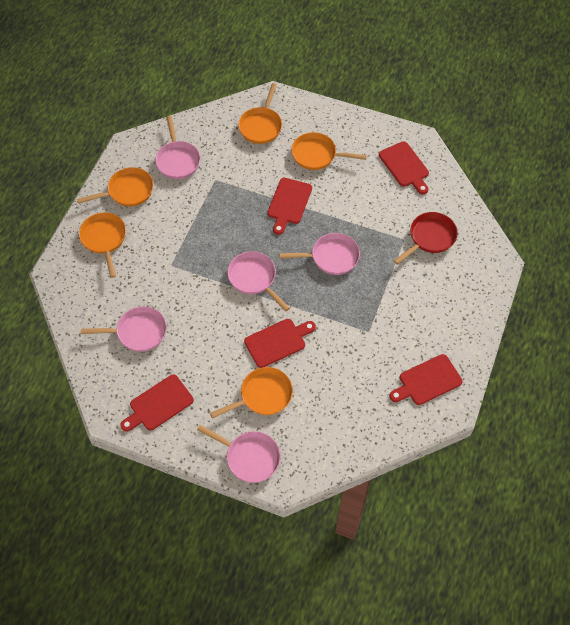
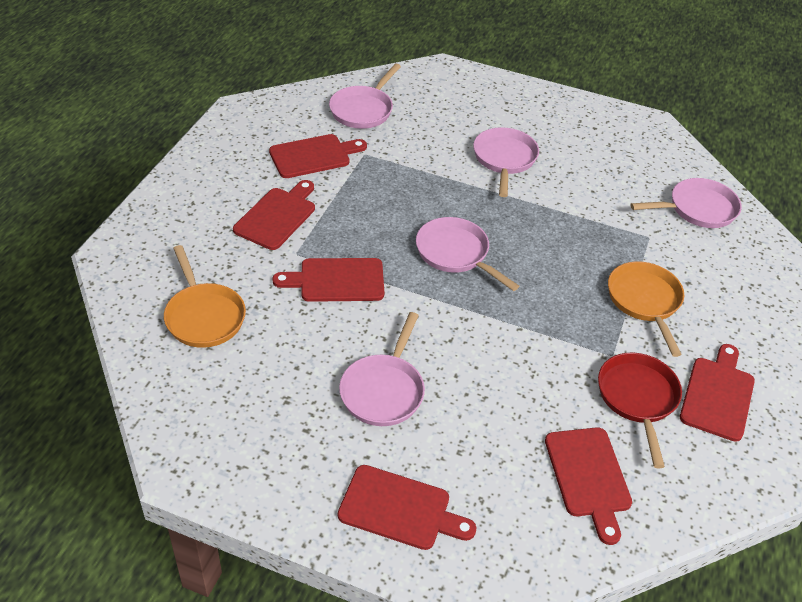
orange pan: [77,167,154,207] [79,212,126,278] [210,367,293,419] [238,83,282,144] [291,132,367,170] = 5 -> [164,245,246,348] [608,261,685,357] = 2
red cutting board: [120,375,194,432] [244,319,316,368] [267,178,312,235] [379,141,429,194] [389,354,463,405] = 5 -> [233,180,315,250] [269,134,367,178] [272,258,384,302] [338,465,476,550] [545,427,632,545] [680,344,755,442] = 6

